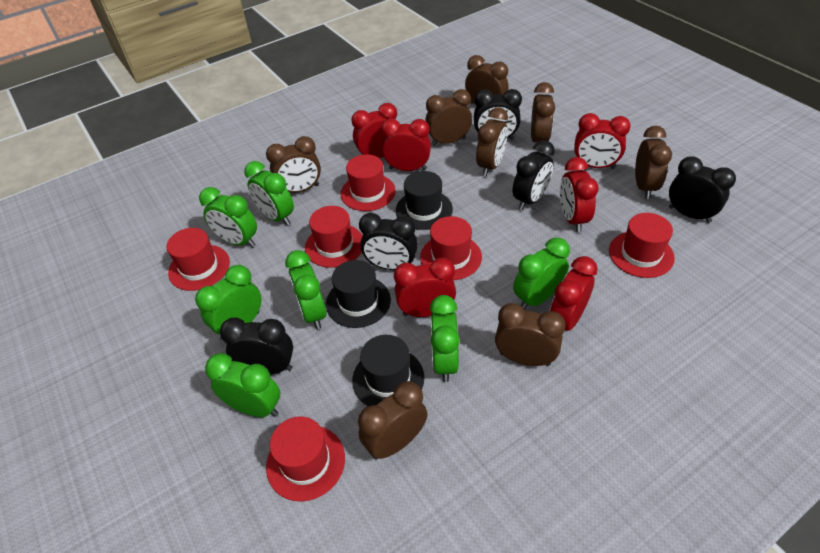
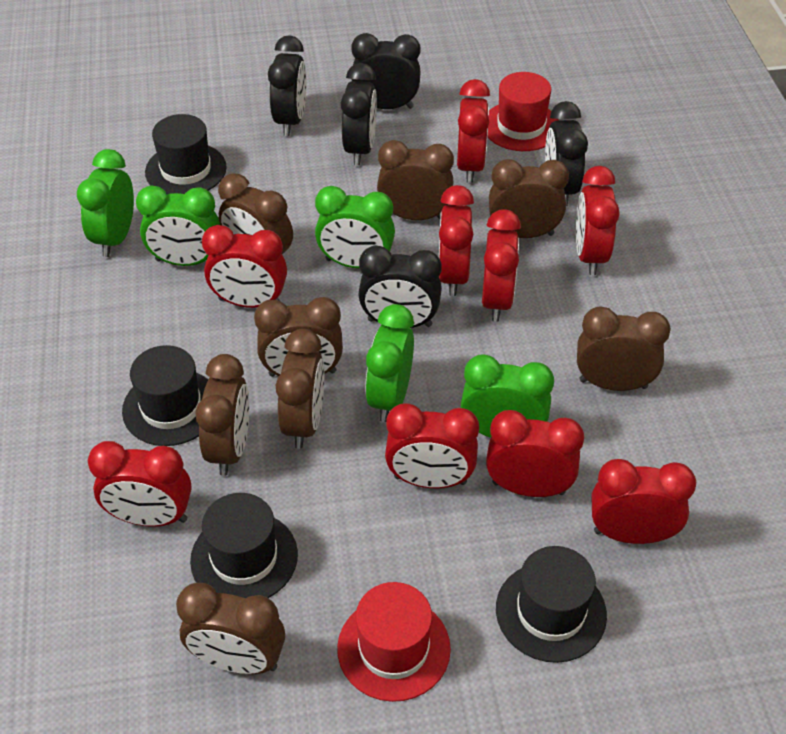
black hat: [326,260,391,328] [352,335,424,406] [396,171,453,230] = 3 -> [122,345,208,446] [145,114,227,194] [190,493,298,598] [496,546,607,663] = 4
green clock: [195,265,261,340] [199,187,257,247] [205,353,281,417] [244,161,294,226] [285,250,326,329] [430,295,460,382] [513,238,570,309] = 7 -> [77,149,134,257] [136,185,220,266] [315,186,395,268] [365,304,414,422] [461,354,554,438] = 5
red clock: [351,103,397,158] [381,118,431,171] [394,258,456,317] [550,256,598,331] [560,157,598,232] [574,113,631,169] = 6 -> [88,441,192,527] [202,225,287,308] [385,403,479,489] [439,185,474,296] [457,79,490,183] [482,209,521,322] [486,410,584,497] [576,166,620,275] [591,459,696,544] = 9
red hat: [166,228,230,291] [266,416,345,502] [305,206,363,268] [341,154,396,211] [420,216,482,280] [609,213,675,278] = 6 -> [337,582,451,702] [488,72,559,151] = 2

